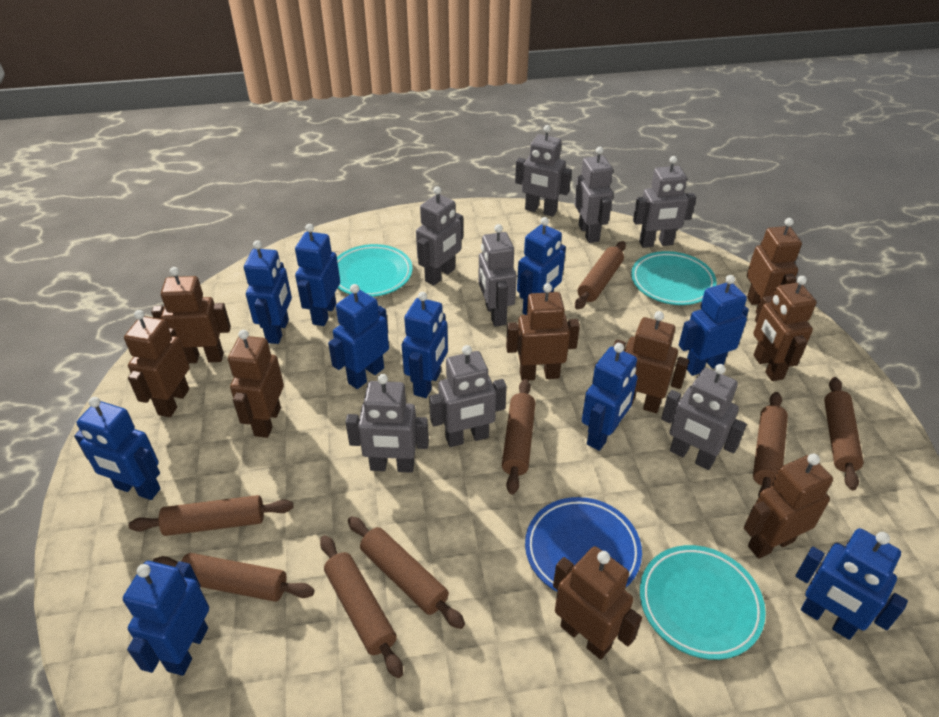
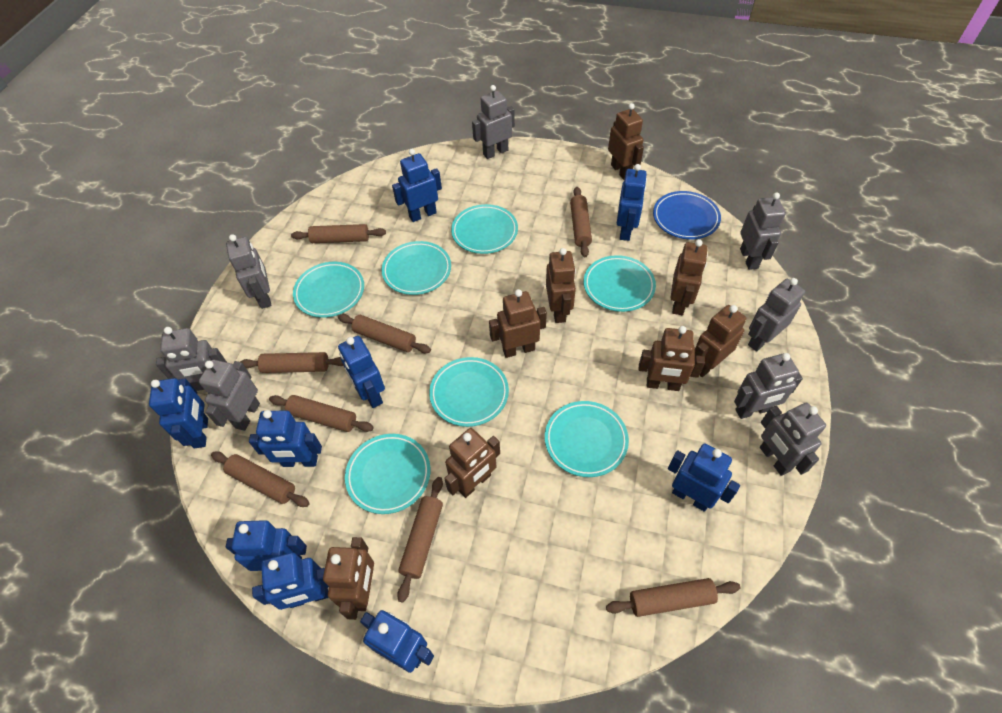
blue robot: [74,397,161,500] [123,561,209,676] [244,240,292,344] [295,224,340,326] [328,284,389,389] [402,292,448,398] [517,217,566,315] [582,343,638,451] [679,275,749,376] [796,528,908,640] = 10 -> [149,378,208,449] [226,520,307,571] [249,410,322,467] [252,553,329,610] [338,336,385,408] [360,610,434,673] [392,149,442,222] [617,164,647,241] [668,443,740,512] = 9
brown robot: [124,310,190,417] [151,267,231,363] [228,330,284,438] [506,283,580,381] [553,546,642,660] [613,311,689,413] [744,454,833,559] [747,218,802,313] [753,276,817,381] = 9 -> [323,537,374,620] [444,428,500,498] [489,289,547,358] [546,248,576,323] [608,103,644,180] [639,326,705,391] [670,239,708,315] [695,305,746,377] = 8
turquoise plate: [337,244,413,297] [631,251,717,305] [640,545,766,660] = 3 -> [293,262,364,318] [345,434,431,514] [382,241,451,295] [429,357,509,427] [451,204,518,254] [545,401,629,477] [584,255,656,312] = 7

